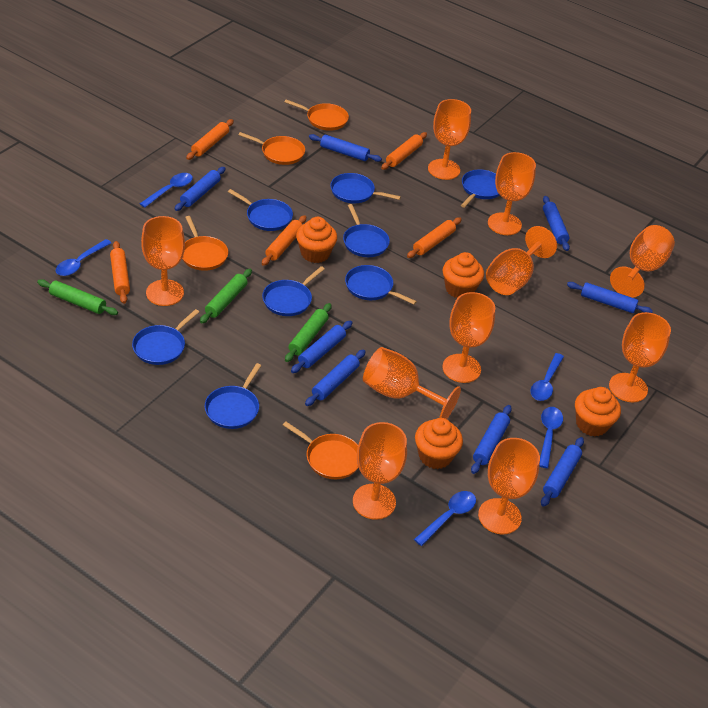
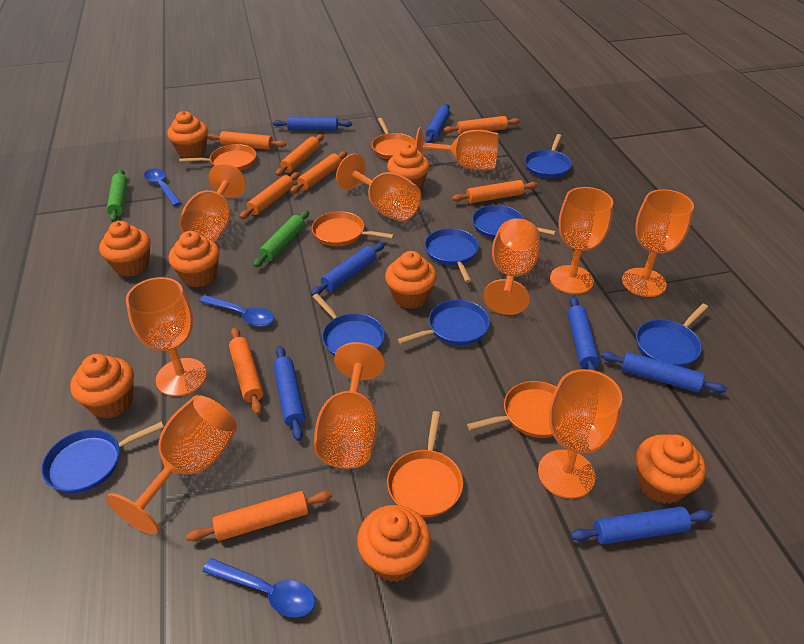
blue pan: [132,309,199,365] [205,363,261,429] [228,189,293,231] [262,266,325,316] [330,173,401,203] [343,204,390,257] [345,265,417,305] [461,169,499,208] = 8 -> [41,421,164,493] [313,293,385,356] [397,300,490,345] [425,228,479,283] [472,205,556,239] [525,134,572,178] [636,304,708,367] = 7
blue rolling pin: [175,167,226,211] [291,321,353,373] [305,350,366,406] [309,134,382,162] [471,405,512,474] [541,437,584,507] [543,196,570,251] [567,282,653,313] = 8 -> [273,117,352,130] [273,346,305,441] [311,242,385,296] [426,104,450,143] [567,296,600,371] [570,506,713,544] [601,351,727,393] = 7
blue spoon: [56,239,111,276] [140,173,193,208] [414,491,476,546] [531,353,564,401] [539,407,563,468] = 5 -> [144,168,181,206] [199,295,274,327] [202,558,315,618] = 3
green rolling pin: [37,279,118,315] [200,269,252,323] [285,303,332,362] = 3 -> [107,169,128,222] [253,210,309,268] = 2
orange cupcake: [296,217,337,263] [415,418,463,469] [443,252,484,298] [575,387,621,437] = 4 -> [70,354,134,419] [99,221,150,277] [167,111,208,158] [169,231,220,287] [357,505,431,582] [385,251,437,309] [387,144,430,190] [636,434,706,504] = 8
orange pan: [182,216,228,271] [238,132,305,165] [283,422,359,479] [284,99,349,131] = 4 -> [179,144,256,171] [312,211,394,246] [372,118,415,159] [387,411,463,517] [467,381,556,438] = 5
orange rolling pin: [110,241,130,304] [186,119,234,160] [262,215,306,266] [381,132,427,170] [407,217,462,258] = 5 -> [186,491,332,542] [207,131,286,150] [229,328,263,415] [239,172,300,219] [275,134,324,176] [290,151,347,193] [444,116,520,135] [452,180,538,203] = 8

